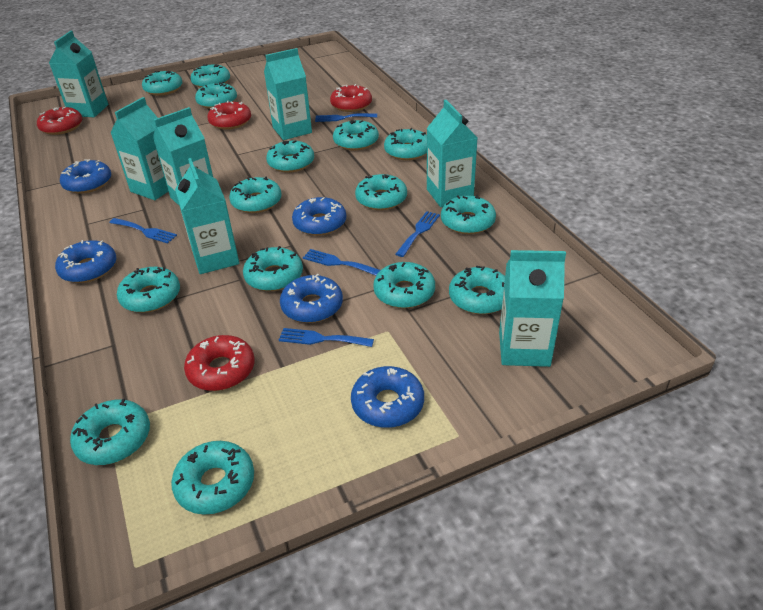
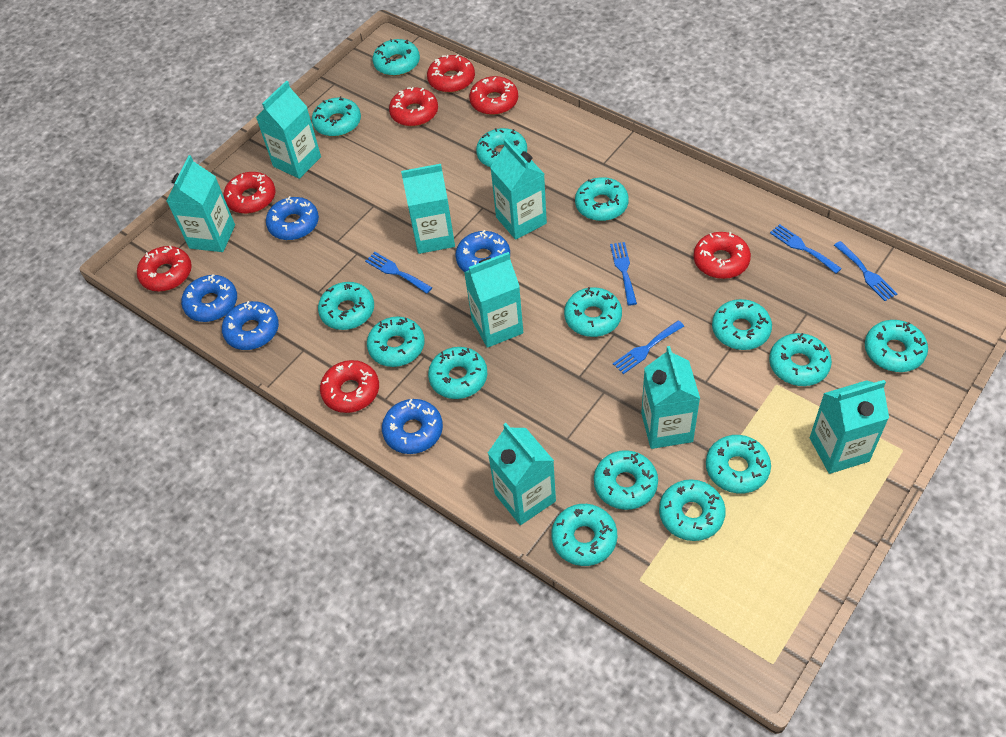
red donut: [37,107,82,135] [184,335,255,391] [207,101,251,130] [330,84,372,112] = 4 -> [137,245,192,292] [224,172,275,214] [320,360,379,413] [389,87,438,126] [427,54,475,93] [469,76,518,115] [693,232,751,279] = 7
turquoise carton: [49,31,108,117] [110,97,168,200] [153,107,213,206] [175,158,239,274] [264,48,312,140] [427,100,478,207] [499,250,566,367] = 7 -> [166,155,235,252] [256,81,321,179] [401,164,455,254] [464,252,523,348] [488,423,556,525] [490,139,547,240] [641,346,700,449] [810,380,889,474] = 8

